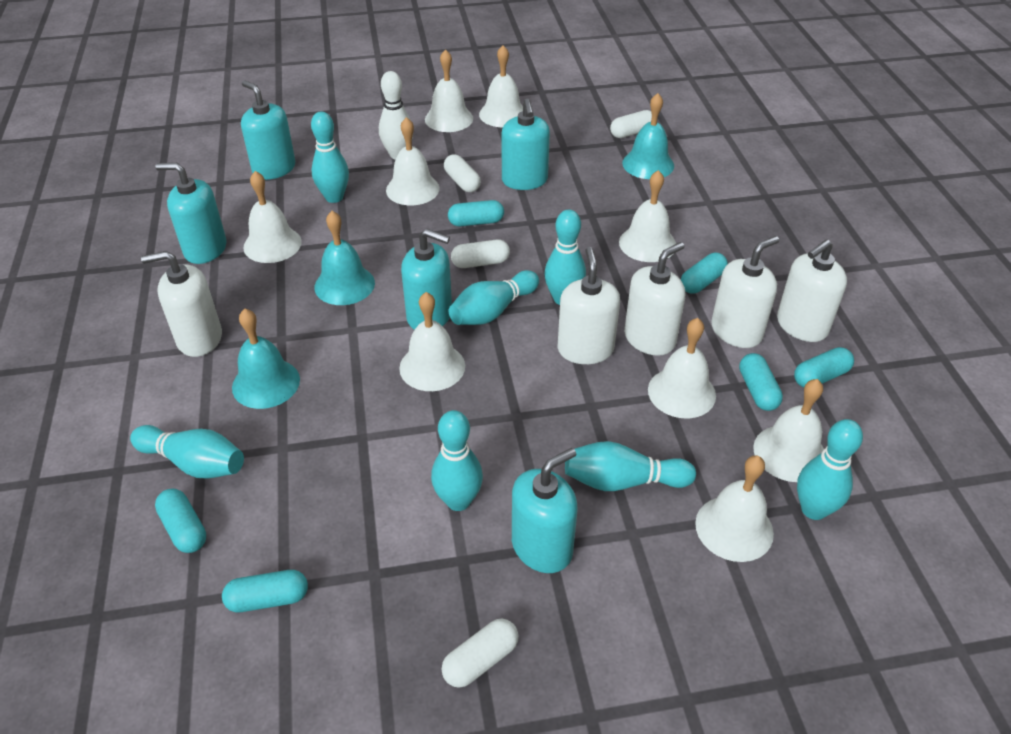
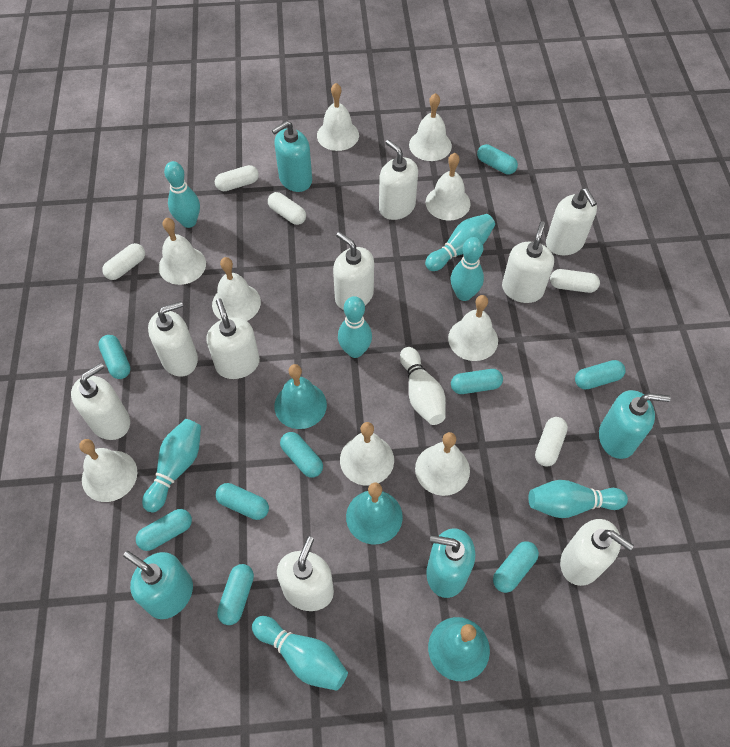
turquoise capsule: [155,489,206,553] [222,570,308,612] [448,200,504,226] [681,253,728,294] [739,353,783,411] [794,347,854,387] = 6 -> [98,335,131,379] [136,509,192,551] [215,483,269,520] [217,564,254,625] [280,432,323,477] [451,369,503,394] [477,144,518,175] [493,541,539,593] [575,360,626,390] = 9
turquoise soap dispenser: [155,163,226,264] [241,80,295,180] [401,229,452,330] [502,99,550,190] [512,448,578,573] = 5 -> [123,551,193,619] [272,121,312,192] [426,528,475,598] [599,390,671,459] = 4
white capsule: [441,619,519,688] [444,154,481,192] [451,239,510,268] [610,110,652,138] = 4 -> [102,243,145,280] [215,165,259,191] [268,192,306,225] [535,417,568,467] [550,269,600,293] = 5
white soap dispenser: [141,251,222,357] [558,247,620,364] [624,242,685,356] [711,236,779,348] [777,239,847,342] = 5 -> [71,363,130,440] [148,301,198,377] [206,298,260,379] [277,536,334,611] [333,232,374,310] [379,139,418,220] [502,221,554,303] [546,188,597,255] [560,519,634,586] = 9

